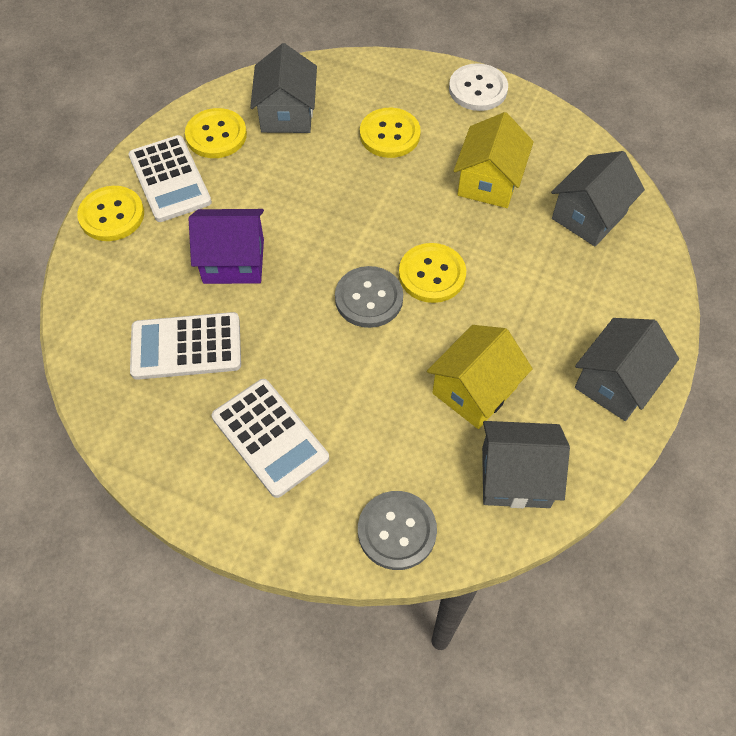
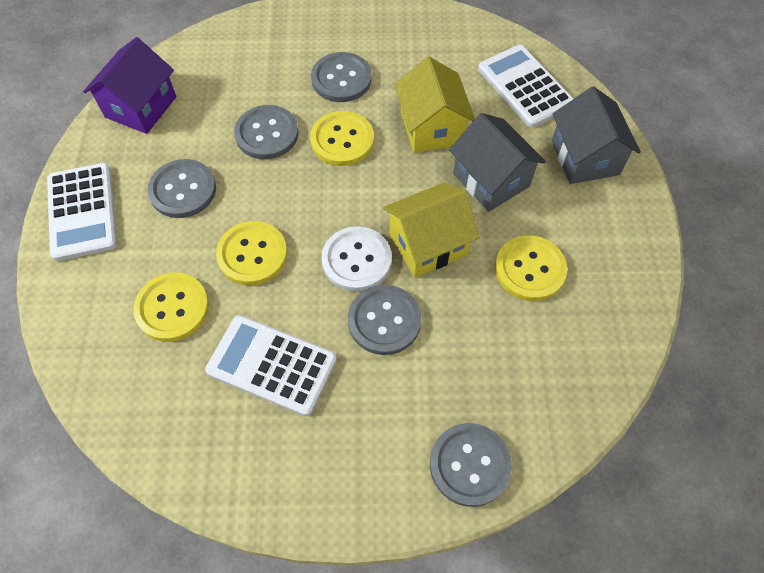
grey button: [335,266,403,328] [358,491,437,570] = 2 -> [147,159,216,218] [234,105,299,159] [311,52,372,102] [348,285,421,355] [430,423,512,507] = 5
grey house: [250,43,317,133] [482,421,570,508] [551,151,645,246] [575,318,679,421] = 4 -> [449,113,546,212] [552,86,641,184] = 2

